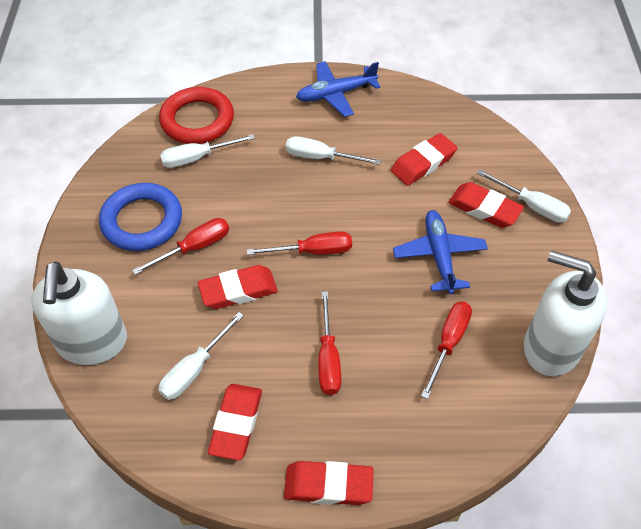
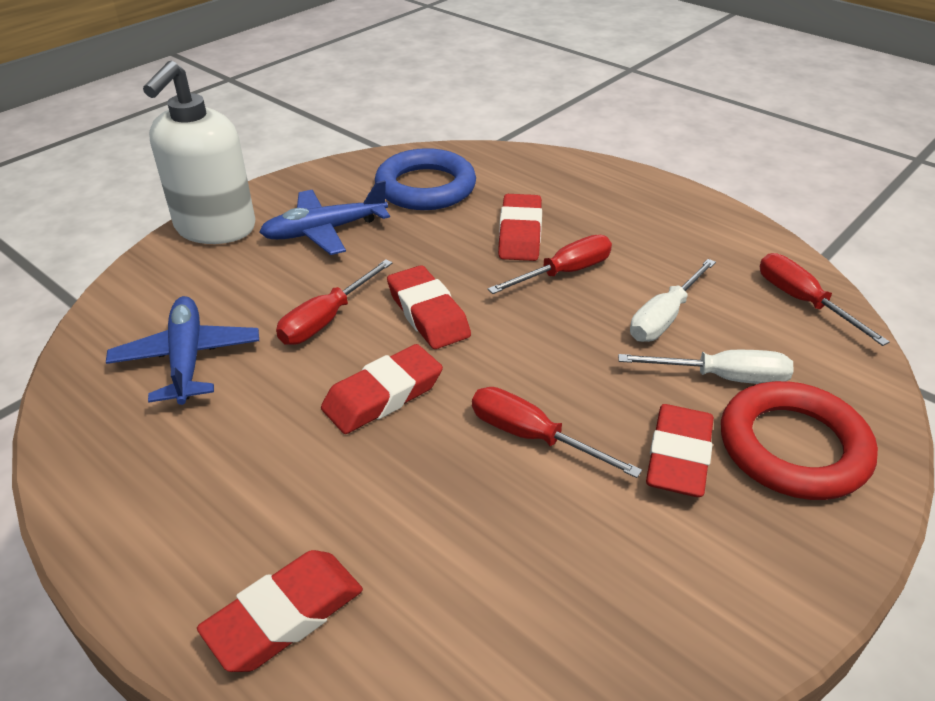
white screwdriver: [158,312,244,400] [160,134,255,168] [286,136,381,165] [477,170,571,223] = 4 -> [618,350,794,384] [630,259,716,342] = 2
white soap dispenser: [31,261,127,365] [524,250,607,376] = 2 -> [143,61,255,244] = 1

